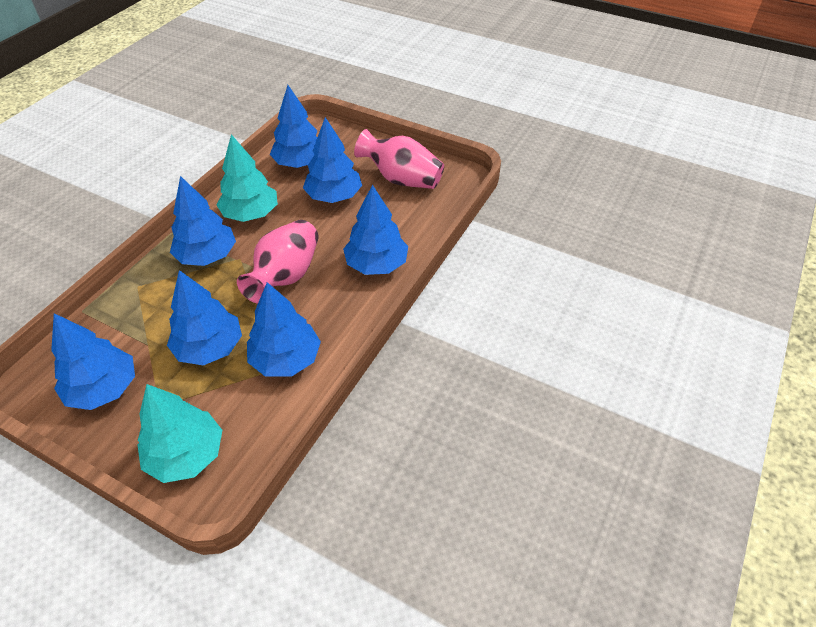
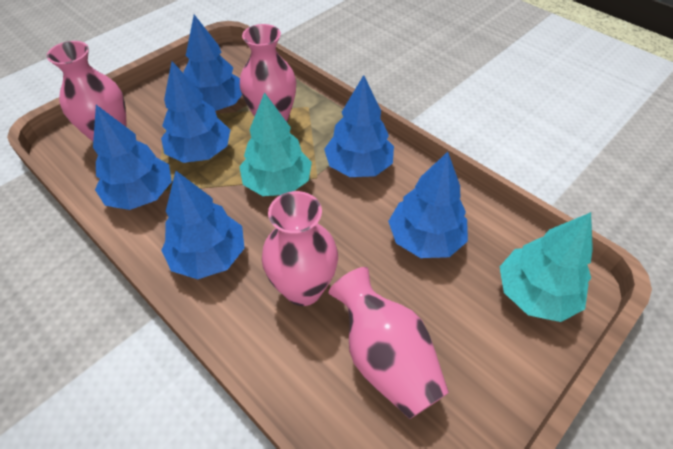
blue tree: [51,313,135,410] [167,270,242,365] [170,176,236,266] [247,282,321,376] [270,85,317,168] [303,117,362,203] [343,185,408,275] = 7 -> [93,105,172,210] [161,61,230,163] [161,171,244,279] [183,14,242,111] [324,75,394,177] [388,152,468,258] = 6
pink vase: [237,220,319,304] [354,129,444,189] = 2 -> [47,41,127,142] [240,24,296,123] [262,191,338,306] [329,267,449,419] = 4

